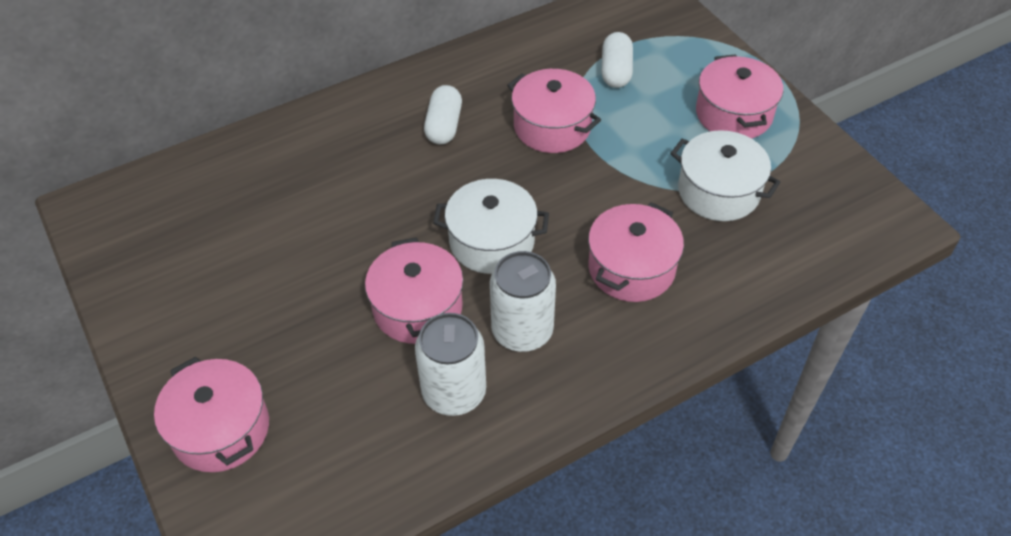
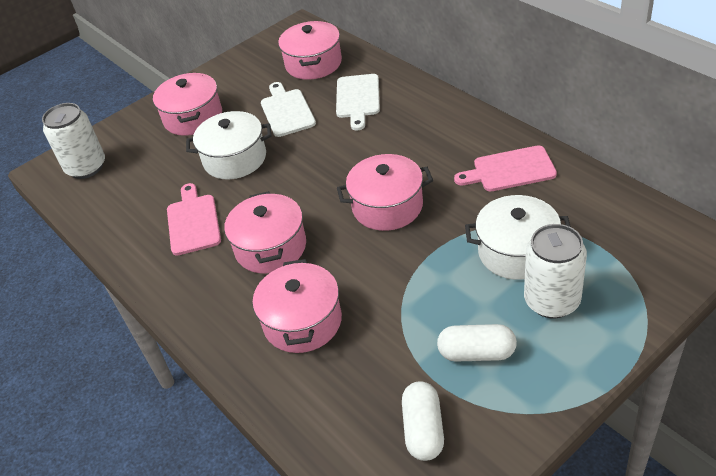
pink cutting board: none = 0 -> [167,183,221,256] [454,145,557,191] = 2
white cutting board: none = 0 -> [261,82,316,137] [336,74,380,130] = 2

